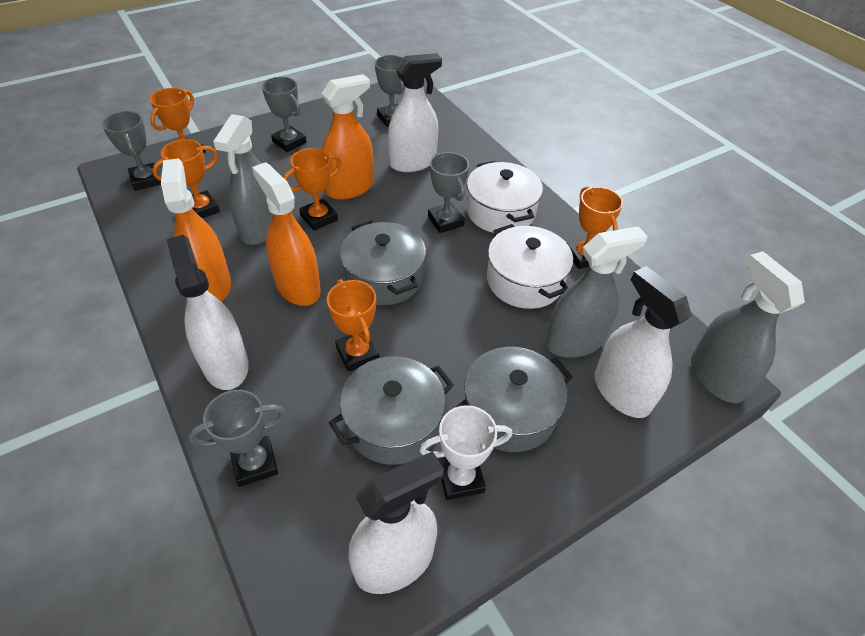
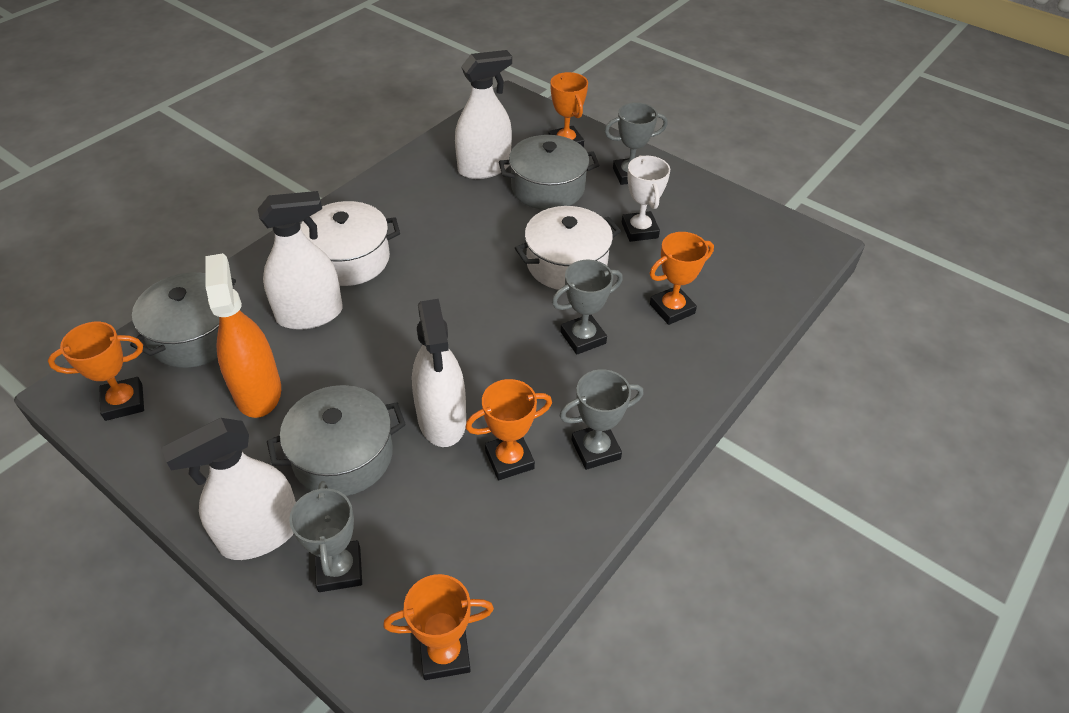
grey spray bottle: [213,114,273,245] [545,226,648,358] [691,252,805,403] = 3 -> none = 0
grey trophy: [102,111,161,191] [188,390,286,487] [262,77,307,152] [375,55,404,127] [428,152,469,233] = 5 -> [289,481,362,592] [552,260,623,355] [559,369,644,470] [604,102,668,185] = 4
orange spray bottle: [161,158,231,302] [252,162,321,306] [321,74,374,200] = 3 -> [205,253,281,418] = 1

